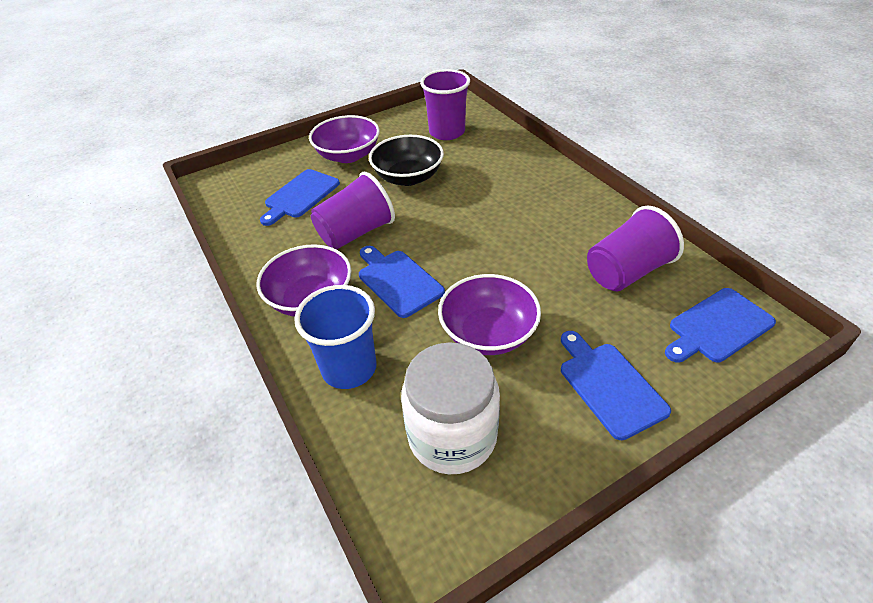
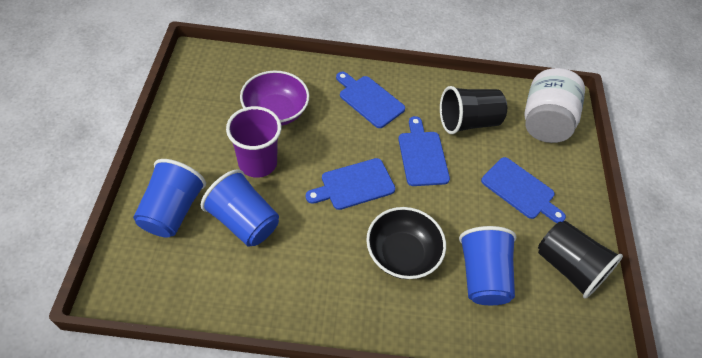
black cup: none = 0 -> [440,86,507,134] [538,221,623,298] = 2
blue cup: [294,285,377,389] = 1 -> [133,159,206,238] [201,169,279,247] [459,226,516,305] = 3
purple bowl: [257,244,351,317] [309,115,380,163] [438,274,541,355] = 3 -> [240,71,309,126] = 1
purple cup: [311,172,395,249] [420,69,470,140] [587,205,684,291] = 3 -> [226,106,281,178] = 1

